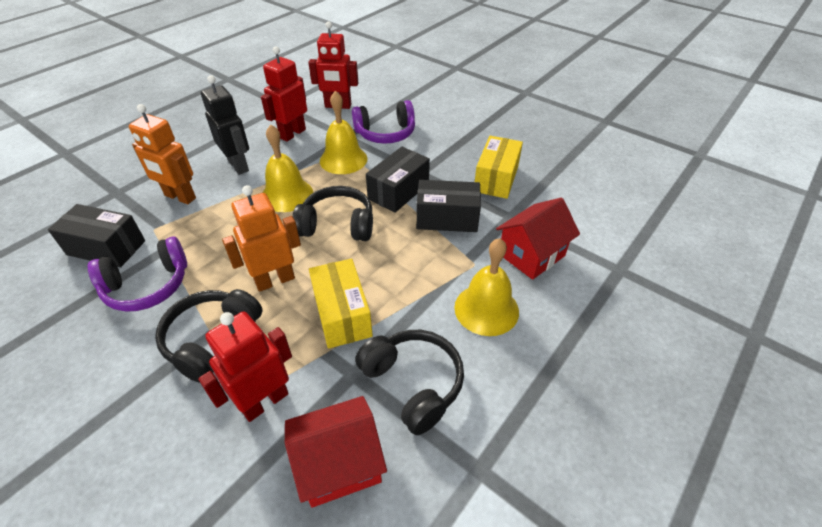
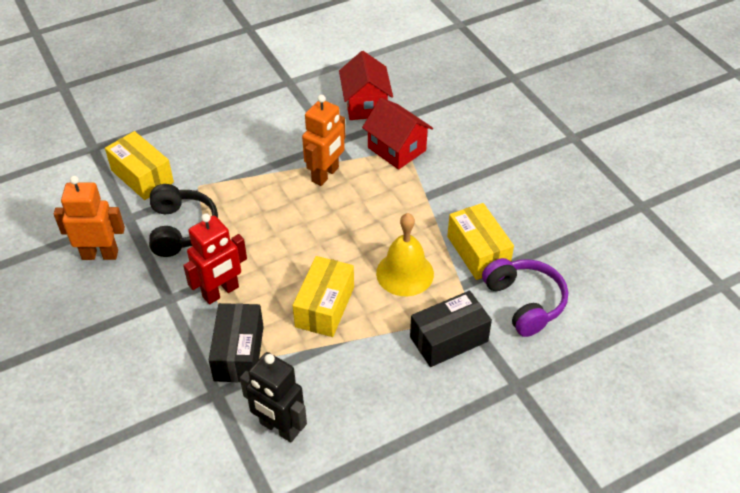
black box: [48,204,145,268] [366,147,430,213] [416,180,481,232] = 3 -> [209,303,264,382] [410,291,492,367] = 2
black headphones: [155,289,263,383] [292,186,373,241] [355,330,464,435] = 3 -> [149,184,218,257] = 1
purple headphones: [88,236,187,312] [352,100,415,144] = 2 -> [482,258,568,337] = 1
red robot: [198,311,292,422] [261,47,307,142] [308,21,358,109] = 3 -> [183,213,247,304] = 1
yellow bell: [263,124,313,212] [320,91,368,174] [454,238,519,336] = 3 -> [376,213,434,296] = 1
yellow box: [309,259,373,349] [475,136,523,199] = 2 -> [105,131,174,200] [293,256,354,337] [447,203,514,280] = 3

